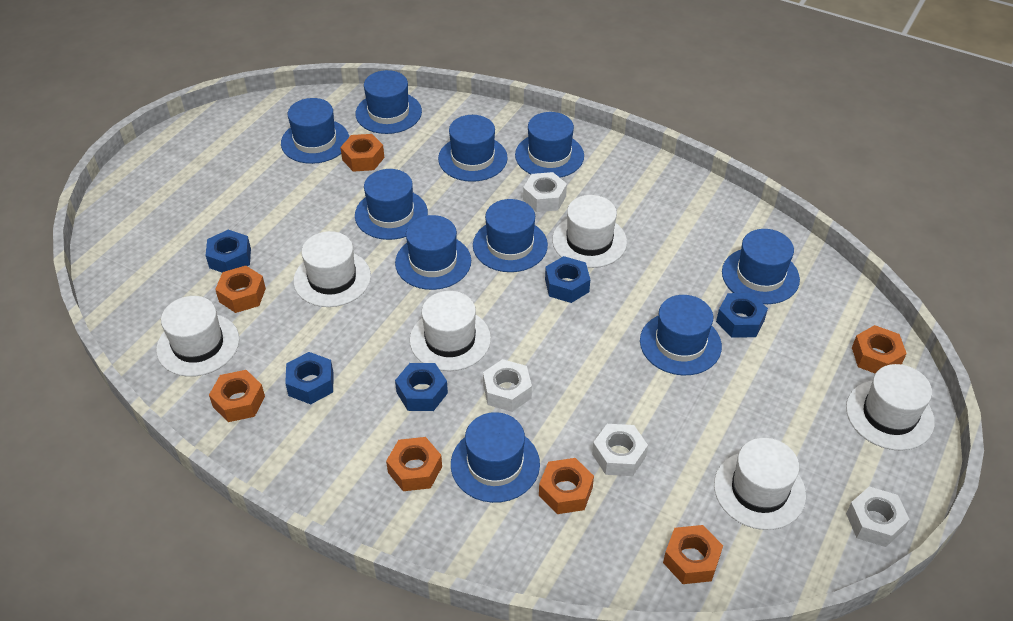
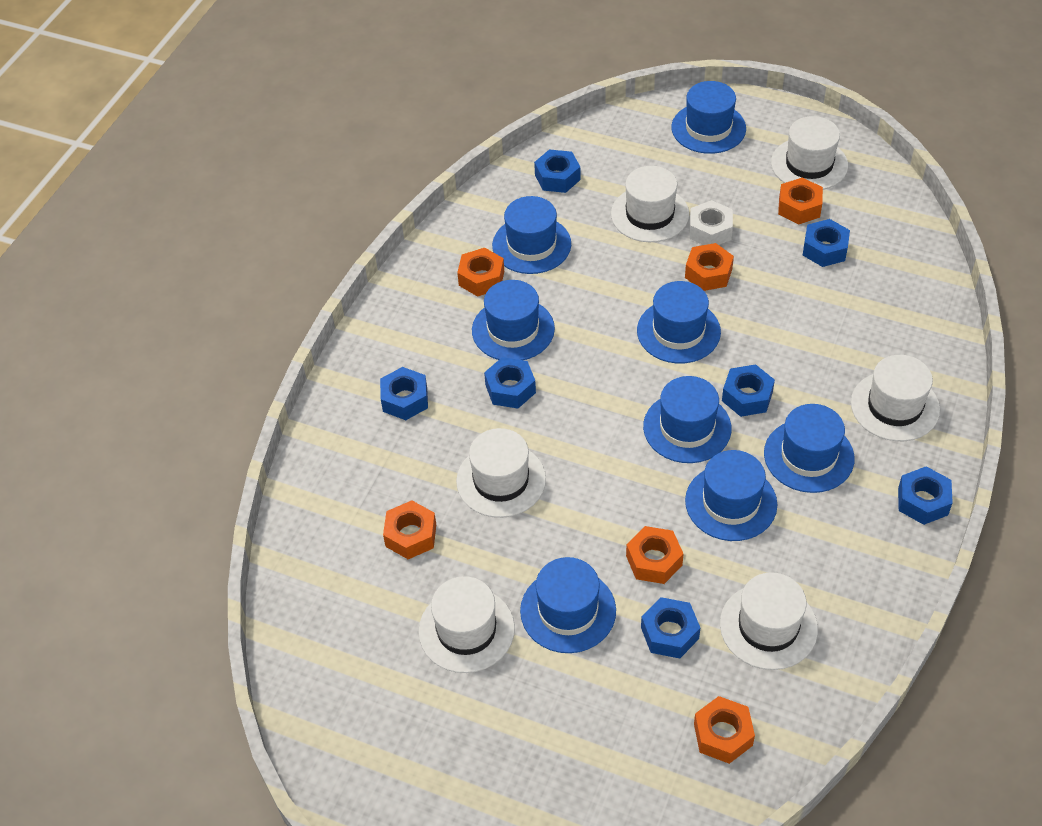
blue hat: [281,98,349,164] [355,70,422,134] [355,169,428,240] [395,215,471,290] [438,115,508,182] [451,412,540,503] [473,199,548,272] [515,112,584,177] [640,295,722,375] [722,229,800,304] = 10 -> [472,280,555,360] [492,196,571,274] [520,557,616,653] [637,281,721,363] [643,376,732,463] [672,81,746,154] [685,450,777,541] [764,404,855,493] = 8
blue nut: [205,230,251,272] [285,352,333,404] [395,363,448,411] [545,256,590,303] [716,293,768,338] = 5 -> [380,367,428,420] [484,357,536,408] [534,149,580,193] [641,597,700,658] [722,364,775,417] [803,219,850,267] [898,466,953,525] = 7
orange nut: [209,370,265,422] [215,266,266,313] [340,134,384,172] [386,437,442,491] [539,458,594,514] [663,525,723,584] [852,325,907,373] = 7 -> [383,500,436,559] [457,248,504,297] [626,526,683,584] [685,243,734,291] [694,696,755,764] [778,178,823,224] = 6
white nut: [483,359,532,412] [523,172,567,212] [592,424,648,476] [846,487,910,547] = 4 -> [689,200,733,245] = 1

